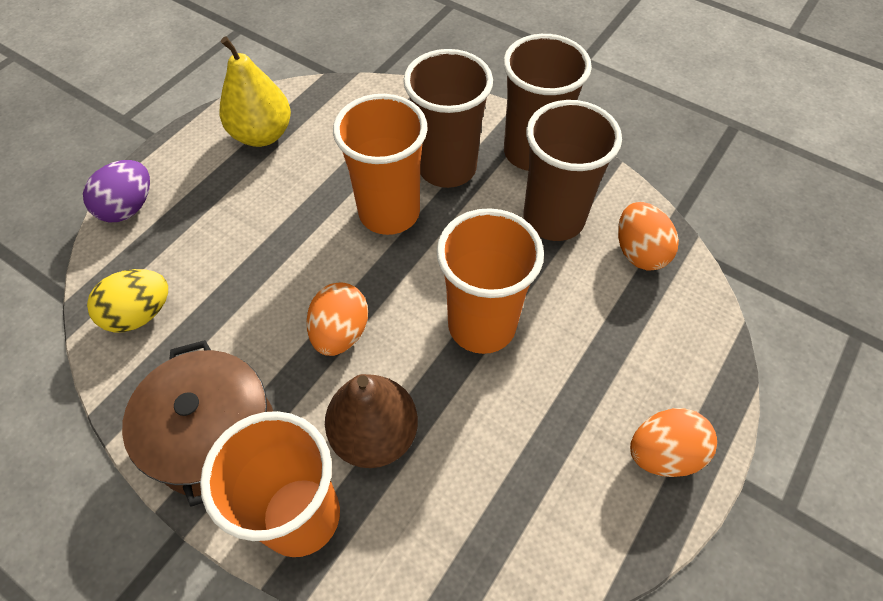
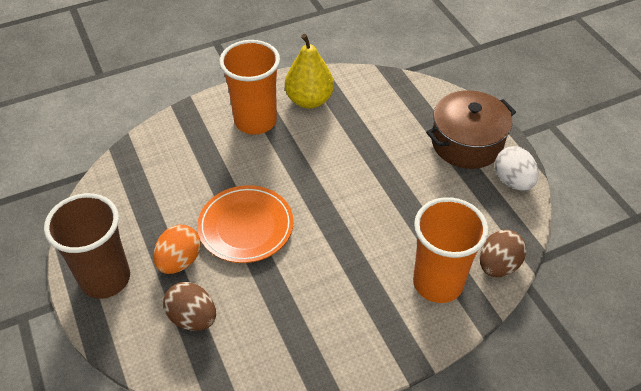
brown cup: [403,49,493,188] [503,34,592,171] [524,100,622,241] = 3 -> [44,193,130,299] = 1
brown egg: none = 0 -> [163,282,216,331] [480,229,526,277] = 2
brown pear: [325,374,418,468] = 1 -> none = 0
orange cup: [200,411,340,557] [333,94,428,235] [436,208,544,354] = 3 -> [219,40,280,135] [413,197,488,303] = 2
orange egg: [306,282,368,356] [618,202,679,271] [630,408,717,477] = 3 -> [153,224,201,274] = 1
orange plate: none = 0 -> [197,185,294,263] = 1
purple egg: [83,160,150,222] = 1 -> none = 0
white egg: none = 0 -> [495,146,539,190] = 1
yellow egg: [87,269,168,333] = 1 -> none = 0

